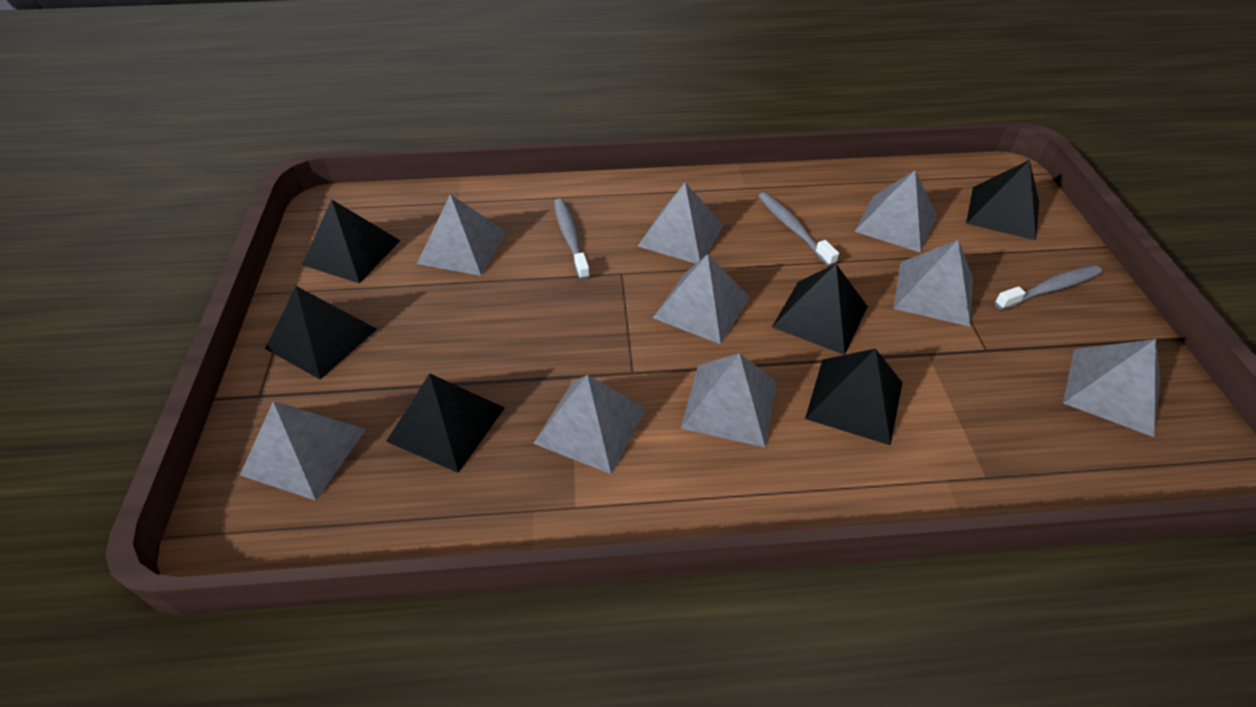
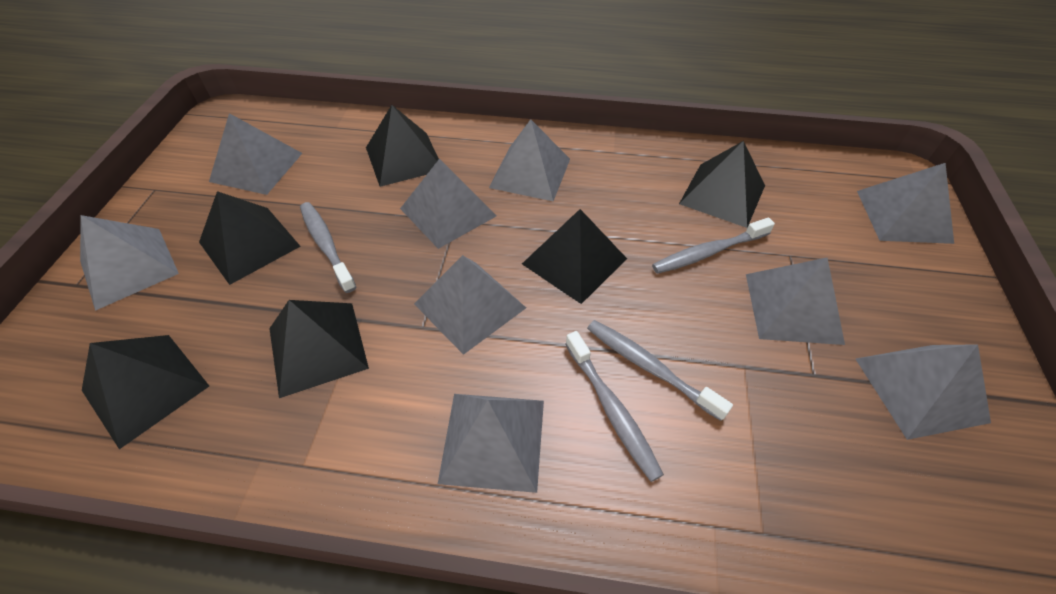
grey toothbrush: [554,198,590,280] [758,192,839,267] [995,265,1102,310] = 3 -> [300,202,356,293] [565,331,664,482] [587,320,733,421] [652,217,775,274] = 4

